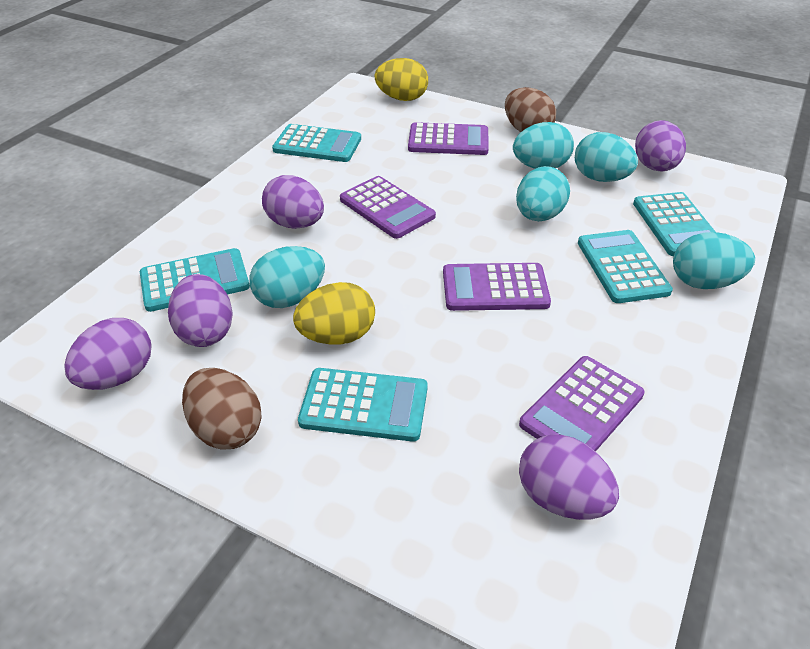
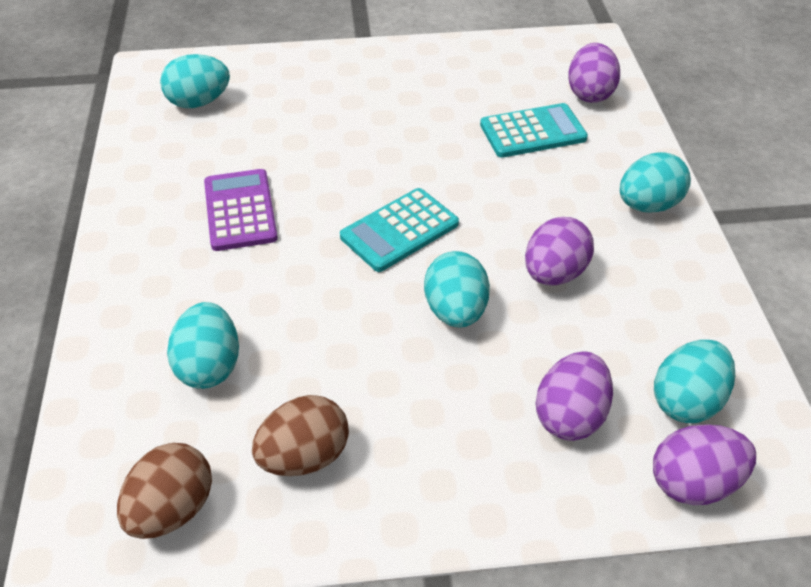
purple calculator: [340,176,436,239] [408,122,489,155] [443,263,551,311] [519,356,645,452] = 4 -> [204,169,278,251] = 1
purple egg: [64,318,151,390] [168,274,233,347] [262,175,324,229] [519,435,619,520] [635,120,686,172] = 5 -> [525,217,594,285] [536,351,613,441] [568,43,620,103] [653,425,756,505] = 4
turquoise calculator: [140,248,250,312] [272,124,361,162] [298,368,428,442] [578,230,673,303] [633,192,715,256] = 5 -> [340,188,459,272] [480,103,588,158] = 2
yellow egg: [293,282,375,345] [375,58,428,101] = 2 -> none = 0

